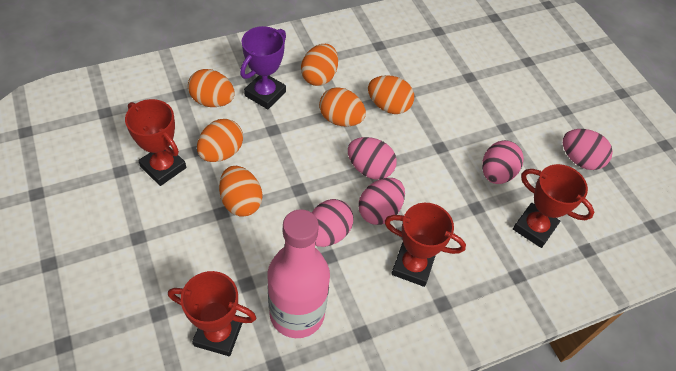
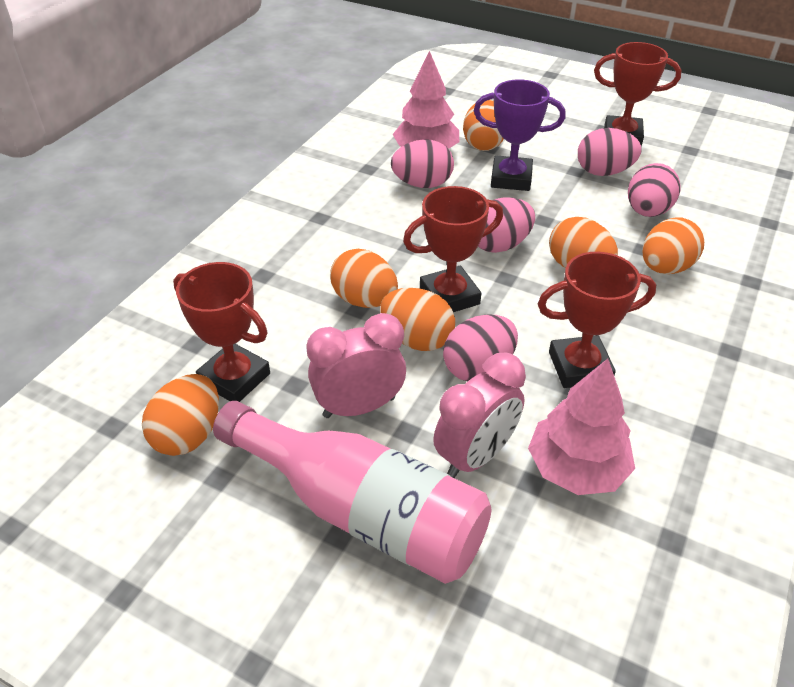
pink clock: none = 0 -> [306,313,406,418] [433,353,526,478] = 2
pink tree: none = 0 -> [393,51,459,149] [528,359,635,495] = 2

